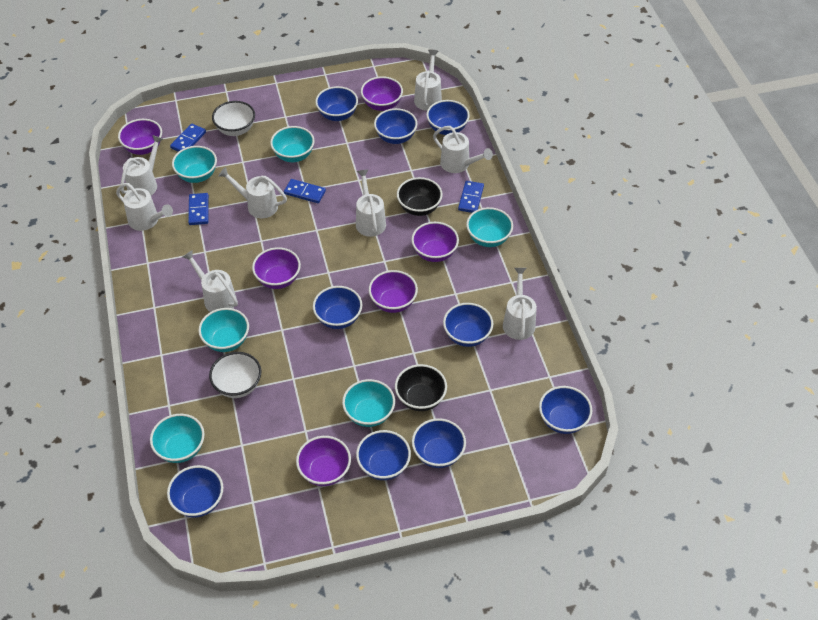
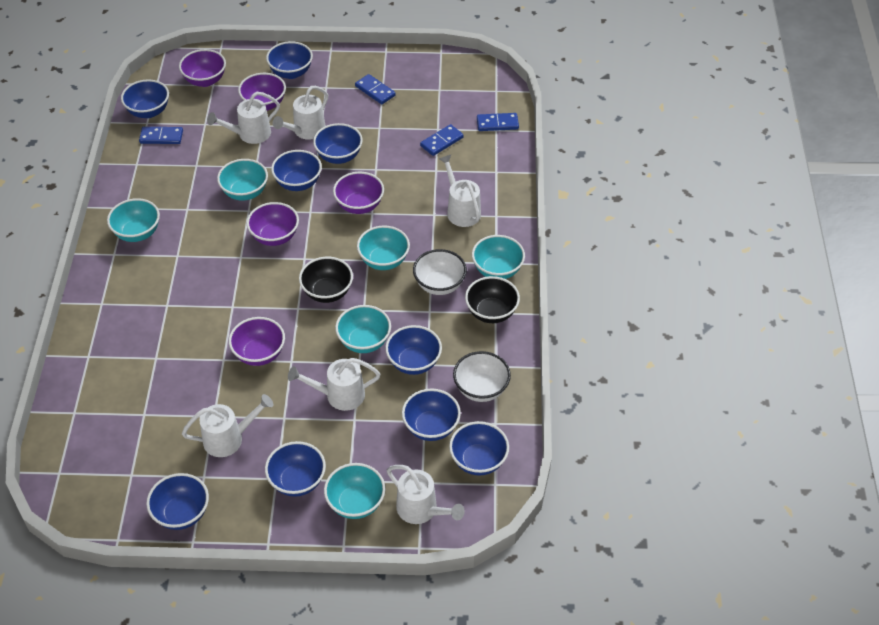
purple bowl: [118,119,162,155] [252,247,301,289] [296,436,351,486] [361,76,403,111] [369,270,418,313] [411,222,459,262] = 6 -> [179,49,226,87] [229,317,285,366] [238,73,286,111] [247,202,299,246] [333,172,384,214] = 5
white watering can: [116,183,173,231] [120,135,163,195] [183,250,238,312] [218,167,287,218] [356,169,386,237] [414,50,442,111] [433,126,493,173] [503,268,537,340] = 8 -> [182,394,273,457] [207,92,280,144] [273,86,328,140] [288,358,380,411] [387,465,465,524] [439,155,481,227] = 6

